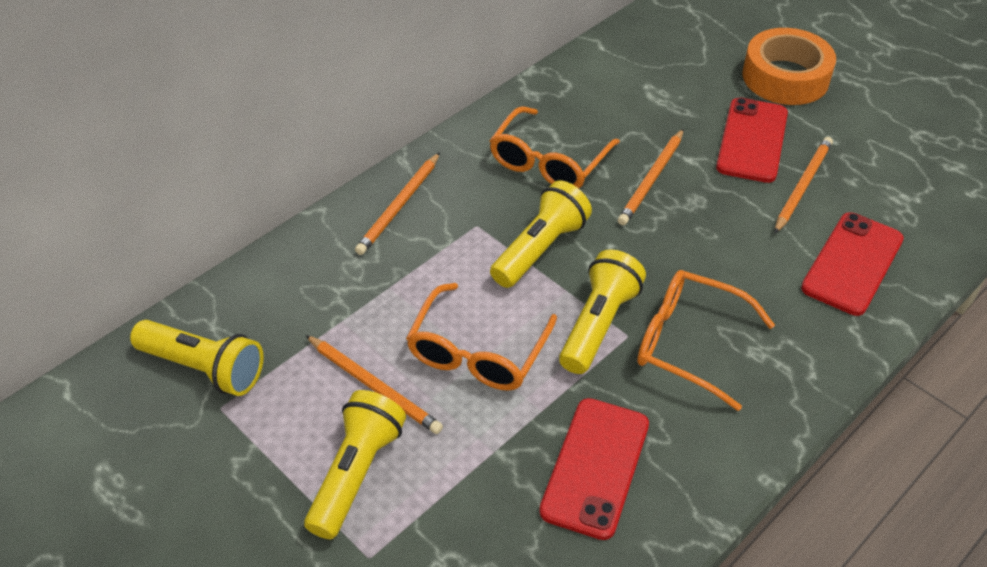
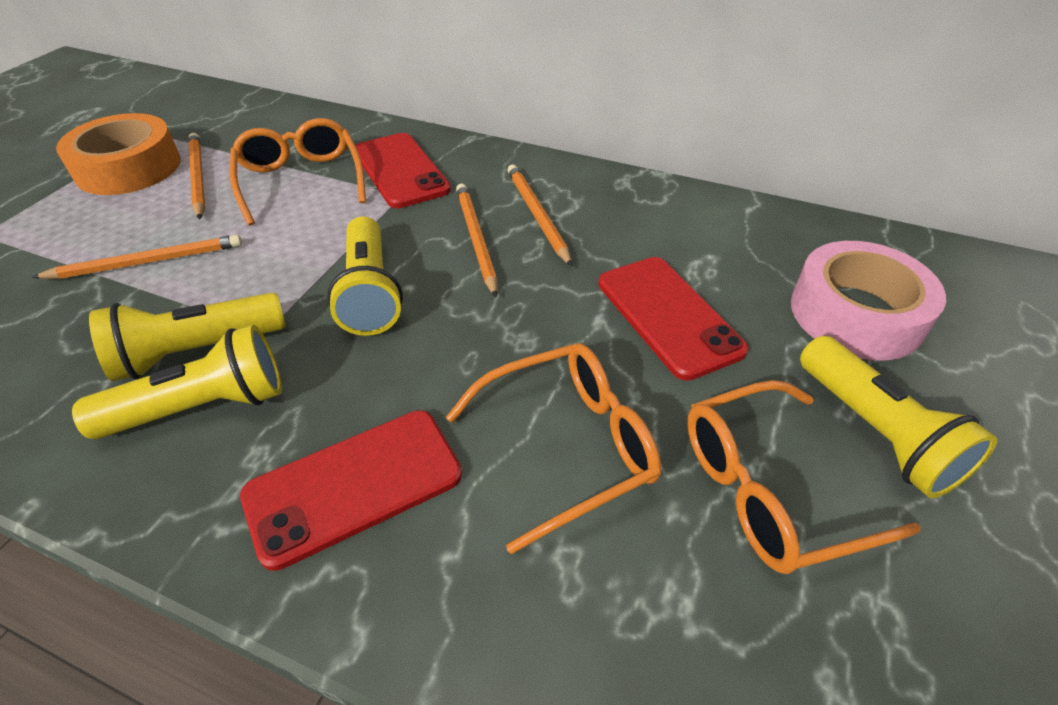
pink tape: none = 0 -> [791,241,946,360] = 1

